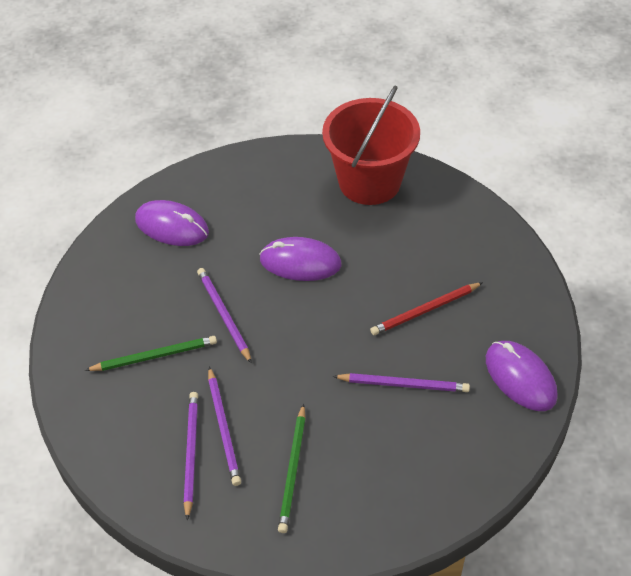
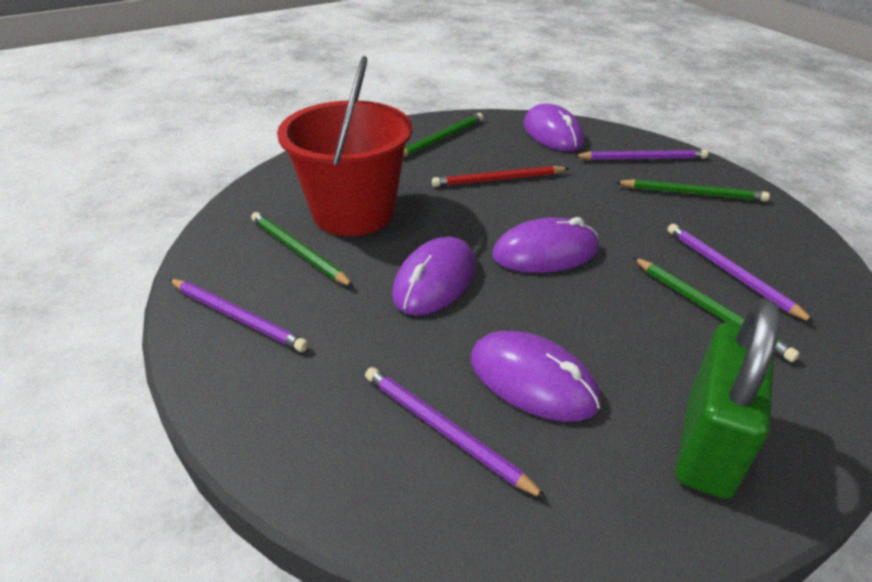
green padlock: none = 0 -> [676,299,780,499] = 1
green pencil: [85,336,217,371] [278,404,306,533] = 2 -> [251,212,354,287] [403,113,483,157] [616,179,770,202] [633,257,800,362] = 4
purple mouse: [135,200,209,246] [259,237,342,281] [486,341,558,411] = 3 -> [392,237,476,315] [471,331,601,422] [492,217,599,273] [524,104,584,151] = 4

